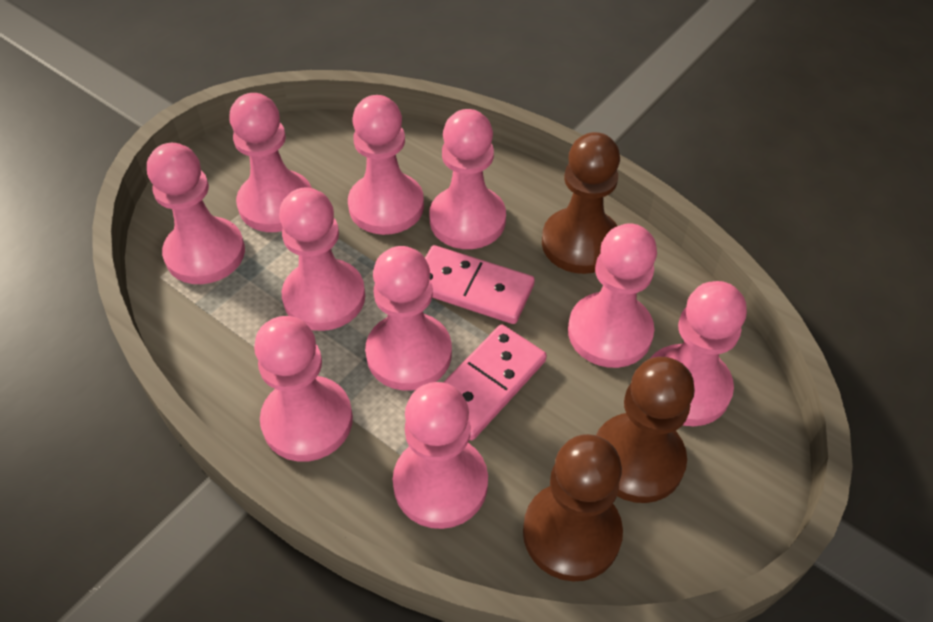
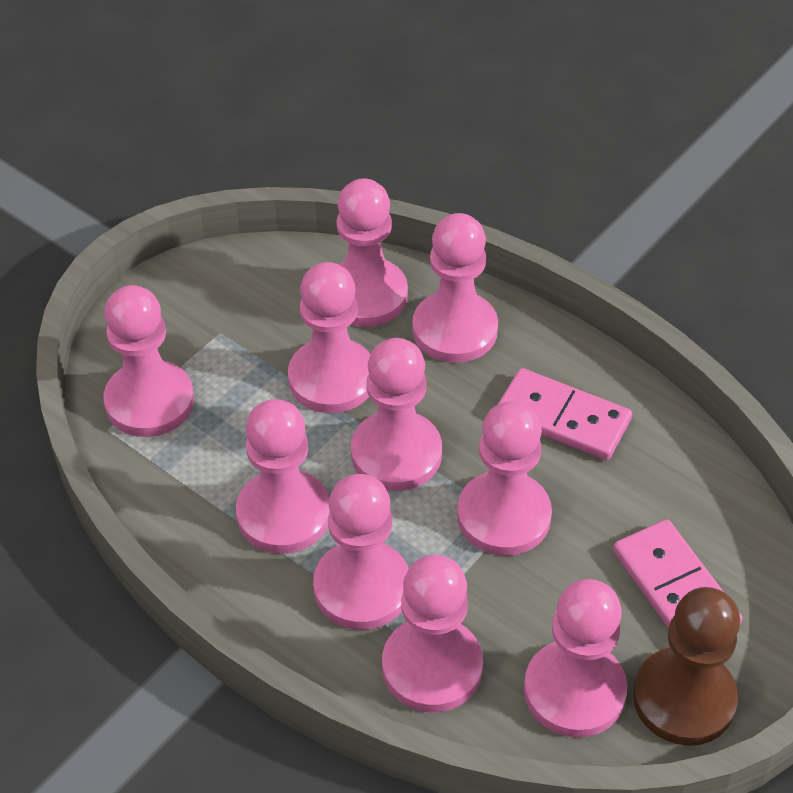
brown pawn: [523,434,623,581] [542,132,620,274] [596,357,695,503] = 3 -> [633,587,740,746] = 1

